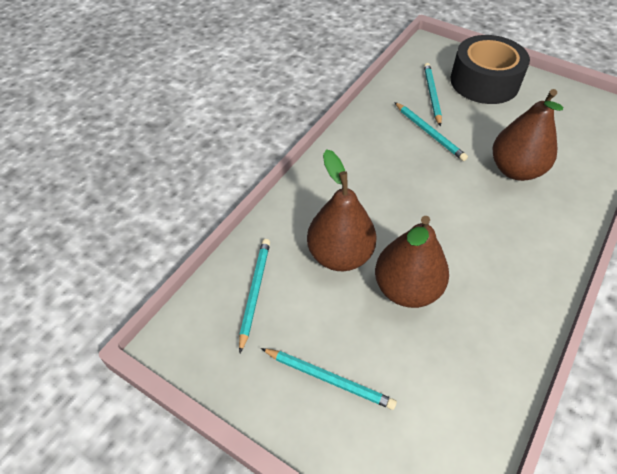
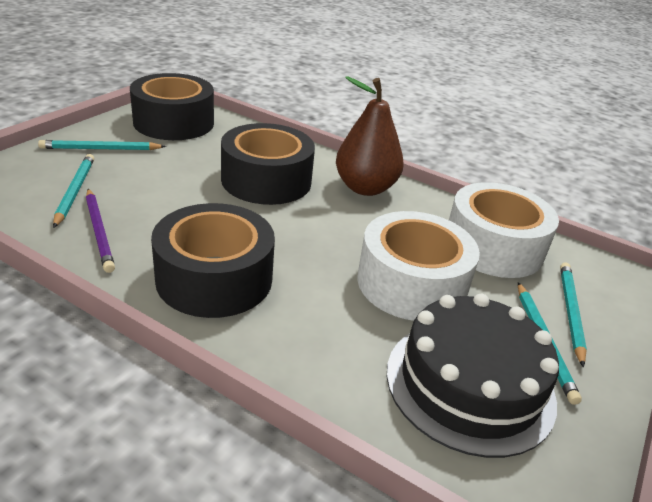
black cake: none = 0 -> [387,294,559,458] = 1
black tape: [450,35,530,104] = 1 -> [130,73,214,140] [151,203,275,318] [221,123,315,205] = 3
brown pear: [307,149,377,271] [375,216,449,308] [492,89,563,181] = 3 -> [336,76,404,196] = 1
purple pencil: none = 0 -> [86,189,115,273] = 1
white tape: none = 0 -> [357,211,480,321] [449,182,559,278] = 2

